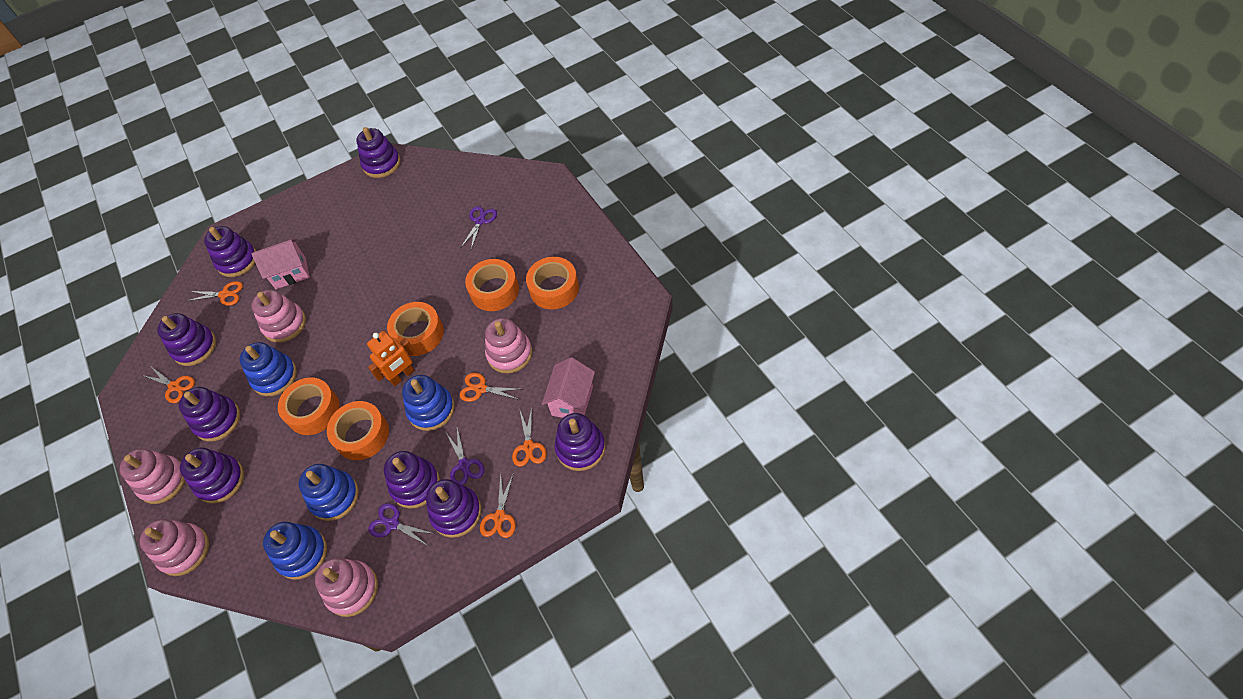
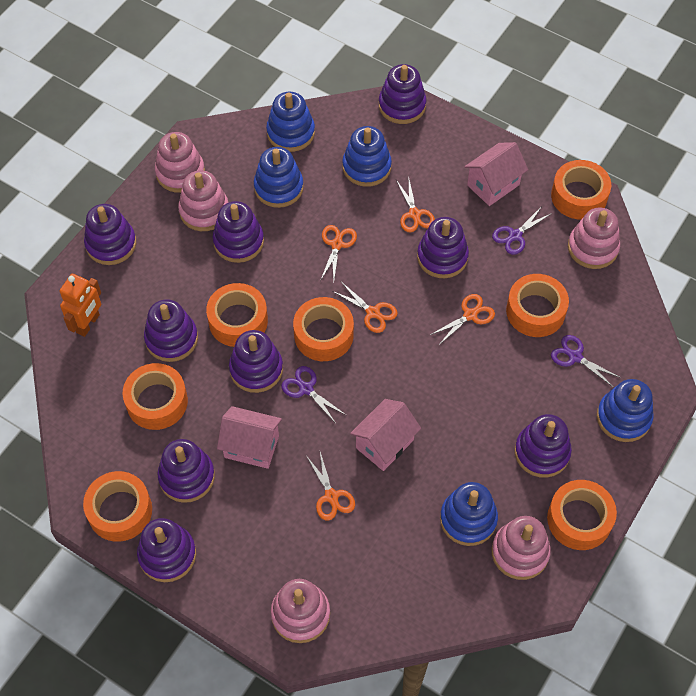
blue stacking toy: [240,342,297,396] [263,522,327,580] [299,464,359,521] [402,375,455,431] = 4 -> [254,147,304,208] [266,92,315,152] [342,126,392,187] [440,482,498,546] [597,379,654,442] = 5
orange tape: [278,378,340,435] [327,401,389,460] [387,302,444,356] [465,259,519,311] [526,257,579,309] = 5 -> [83,471,152,542] [122,363,188,430] [206,283,268,347] [293,297,354,361] [506,274,569,337] [547,480,617,550] [551,160,611,220] = 7
pink house: [251,239,310,289] [542,357,595,418] = 2 -> [217,406,282,469] [350,399,421,471] [464,142,528,206] = 3
purple stacking toy: [157,313,216,366] [179,387,240,442] [180,448,244,504] [204,226,256,277] [356,127,400,178] [384,451,440,509] [426,479,482,538] [555,413,605,471] = 8 -> [84,204,136,265] [137,518,196,582] [144,299,198,362] [157,439,215,503] [213,201,264,263] [229,330,283,393] [379,64,426,124] [417,217,469,278] [515,414,572,478] = 9

